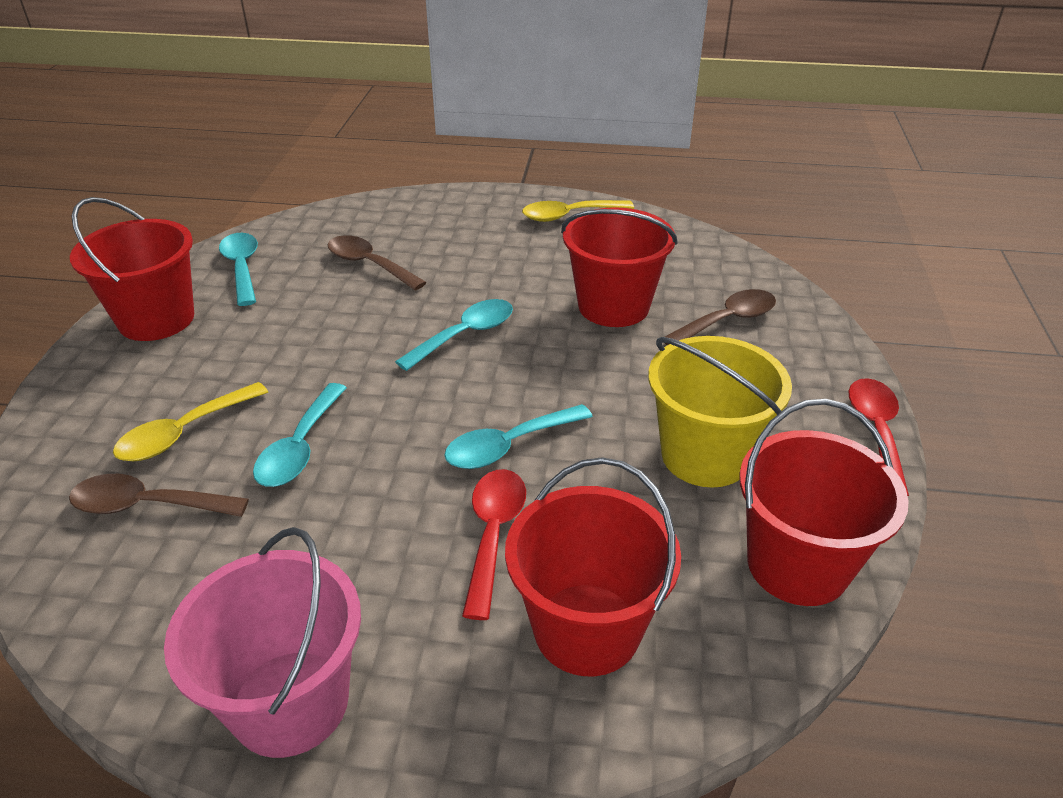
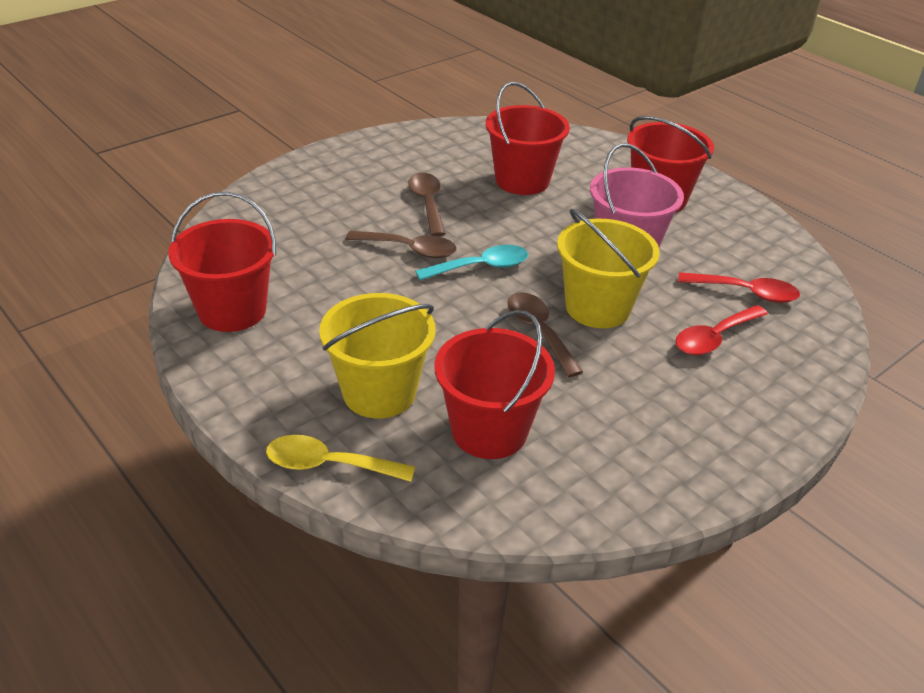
turquoise spoon: [219,233,258,306] [253,383,347,487] [395,299,513,371] [444,404,593,469] = 4 -> [415,245,528,280] = 1
yellow bucket: [648,336,792,488] = 1 -> [319,293,436,418] [557,209,660,328] = 2
yellow spoon: [113,382,268,461] [522,200,634,222] = 2 -> [266,435,415,482] = 1

